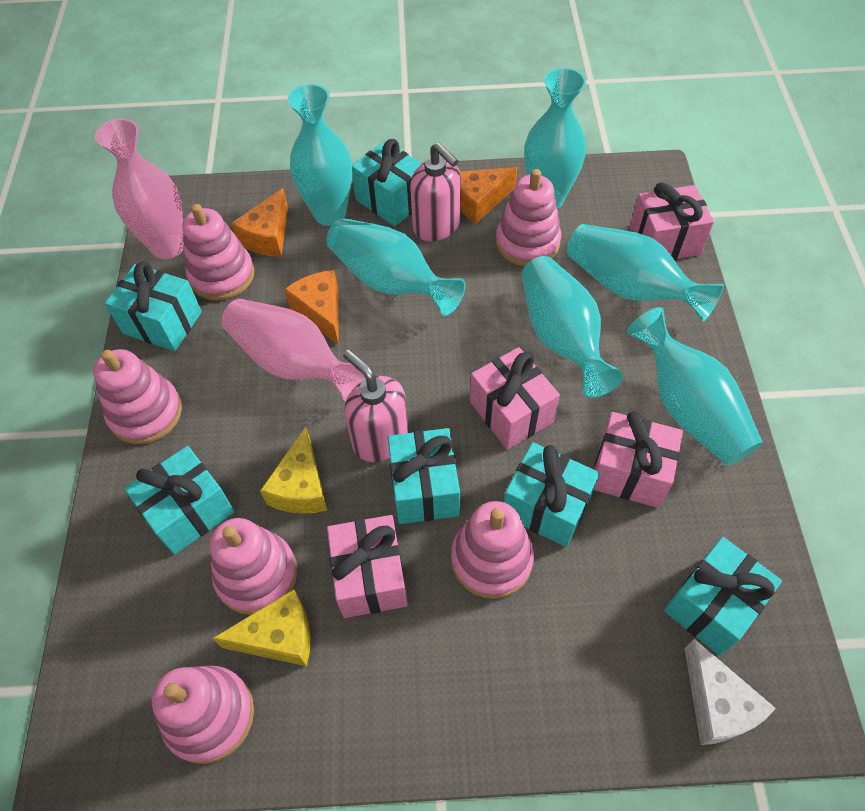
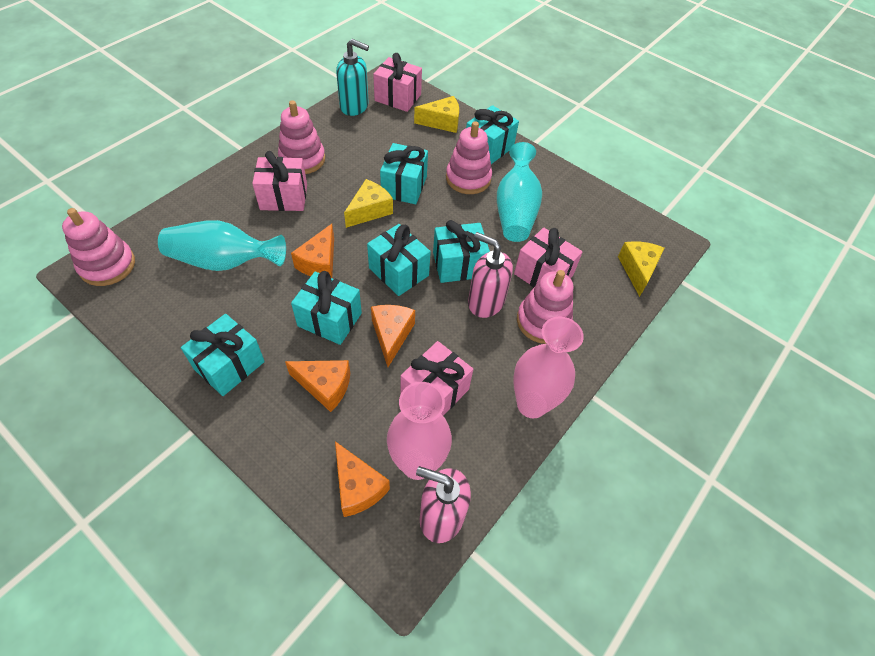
orange cheese: [231,188,288,257] [284,270,339,345] [460,167,517,224] = 3 -> [285,360,350,412] [291,224,334,278] [335,441,390,517] [371,305,415,367] = 4
pink stacking toy: [93,349,182,444] [152,666,254,764] [182,204,254,301] [210,518,297,615] [451,501,534,599] [496,169,561,266] = 6 -> [62,208,135,286] [278,100,325,174] [446,121,492,194] [517,270,573,344] = 4
turquoise soap dispenser: none = 0 -> [336,39,369,116] = 1
turquoise vase: [288,84,352,226] [326,218,465,316] [521,256,623,398] [524,68,586,209] [567,224,724,322] [627,307,763,466] = 6 -> [158,220,286,271] [497,142,542,242] = 2
white cheese: [685,639,776,745] = 1 -> none = 0
yellow cheese: [212,589,311,666] [260,427,327,514] = 2 -> [344,179,393,228] [414,96,459,133] [618,241,665,297] = 3

